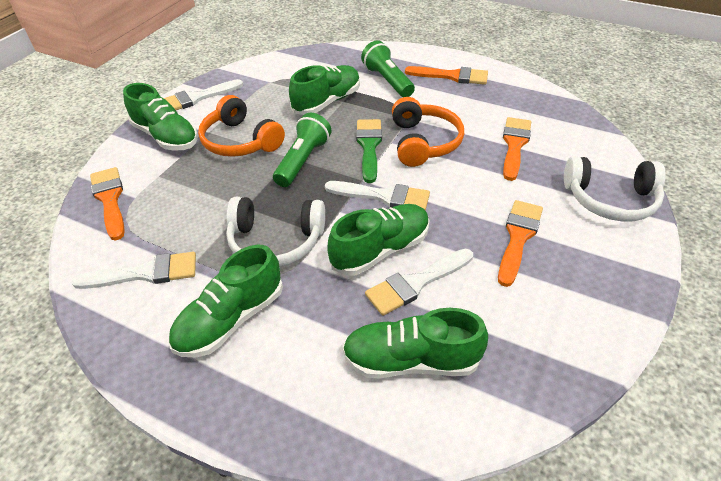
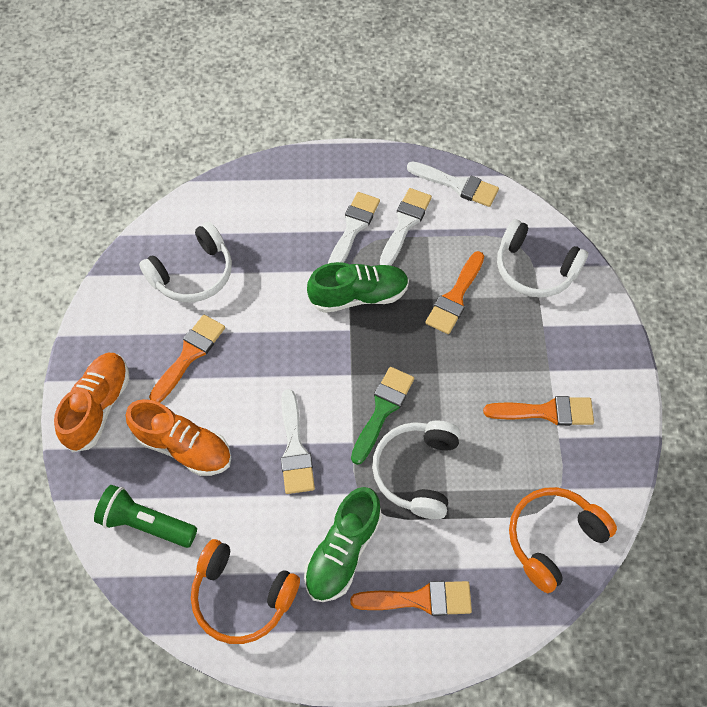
green flashlight: [273,113,331,187] [361,40,415,97] = 2 -> [94,485,197,548] = 1
green shoe: [123,83,198,151] [168,245,283,357] [289,65,360,115] [327,204,430,276] [342,308,488,379] = 5 -> [304,487,382,602] [307,262,409,313] = 2
orange shoe: none = 0 -> [54,353,129,452] [126,399,231,476] = 2
white headphones: [226,197,325,267] [564,156,666,222] = 2 -> [139,222,232,302] [372,420,461,519] [497,219,588,298] = 3

